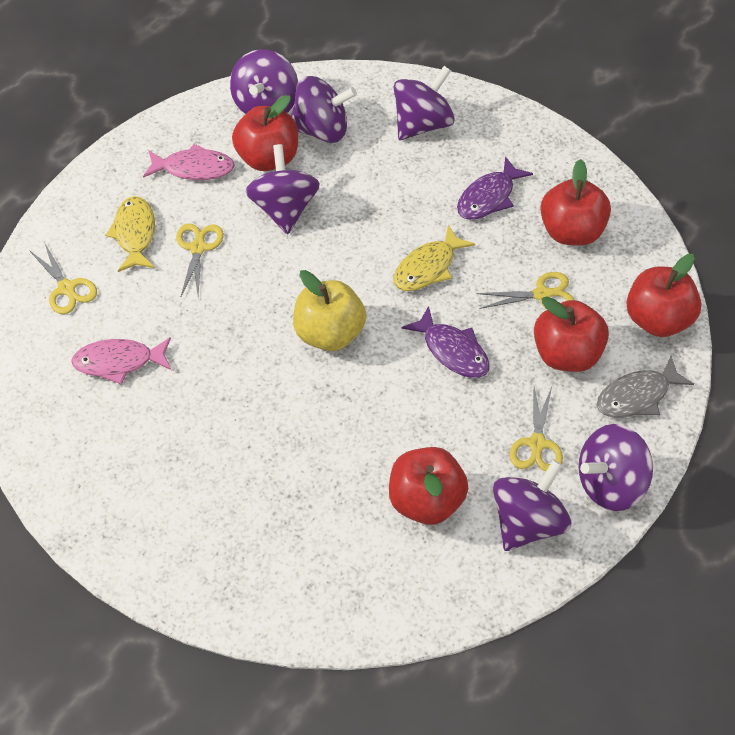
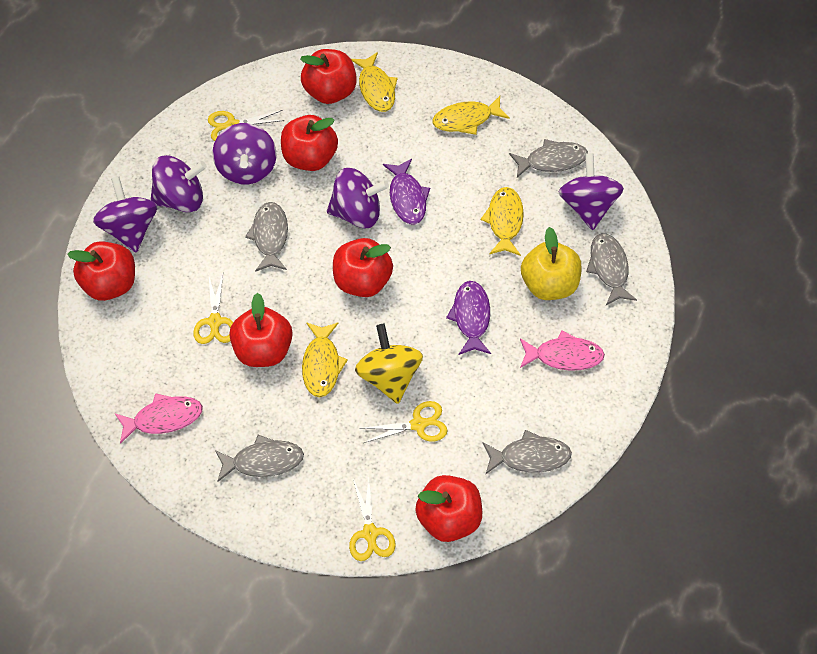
grey fish: [597,356,694,418] = 1 -> [215,435,304,482] [245,202,288,272] [483,430,572,474] [509,139,588,178] [586,233,637,305] = 5
purple spinning top: [230,49,298,114] [245,144,320,234] [291,76,357,143] [394,66,455,140] [493,460,571,551] [579,424,653,511] = 6 -> [93,177,157,253] [150,155,207,212] [212,123,276,184] [327,168,389,228] [559,153,624,230] = 5
red apple: [232,95,298,171] [389,447,468,525] [534,296,609,372] [540,159,611,246] [626,254,701,337] = 5 -> [67,241,135,301] [229,293,293,367] [281,115,338,171] [300,49,357,104] [333,238,393,297] [415,475,482,542] = 6
yellow fish: [105,196,155,272] [393,225,475,291] = 2 -> [302,322,348,397] [351,52,398,112] [432,96,510,135] [481,187,524,256] = 4
yellow spinning top: none = 0 -> [355,324,423,404] = 1

